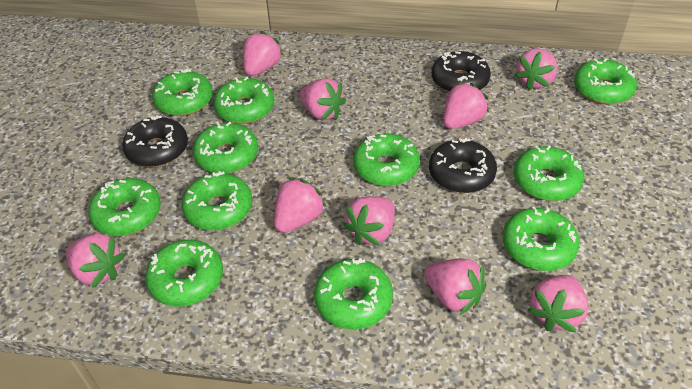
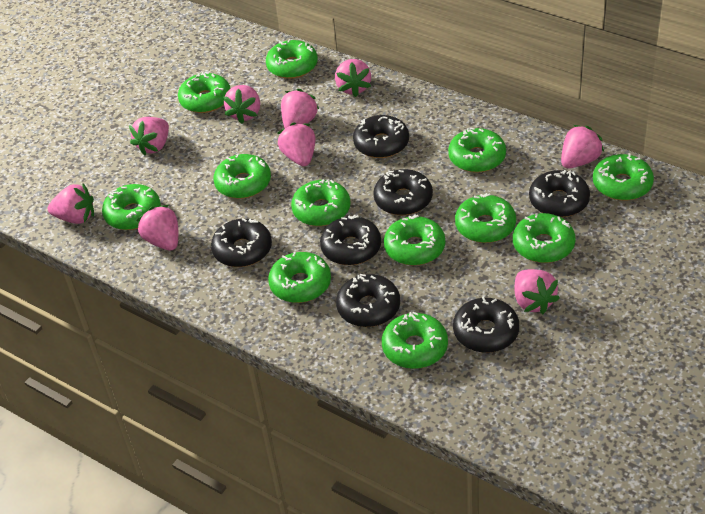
black donut: [122,115,188,167] [429,138,497,193] [432,51,491,92] = 3 -> [211,218,272,267] [320,215,381,265] [336,274,400,327] [353,115,409,158] [373,169,433,215] [453,296,519,353] [529,170,590,217] = 7
green donut: [88,178,161,236] [145,240,223,307] [152,69,213,116] [182,171,252,230] [193,122,258,173] [214,77,274,124] [314,258,393,330] [353,133,420,186] [503,207,579,271] [514,145,584,201] [574,58,637,104] = 11 -> [102,184,161,230] [178,72,230,113] [214,154,271,199] [266,39,318,79] [268,252,331,303] [291,179,350,226] [382,312,448,369] [384,214,445,266] [448,128,506,173] [455,193,516,243] [513,213,576,263] [593,153,654,201] = 12

